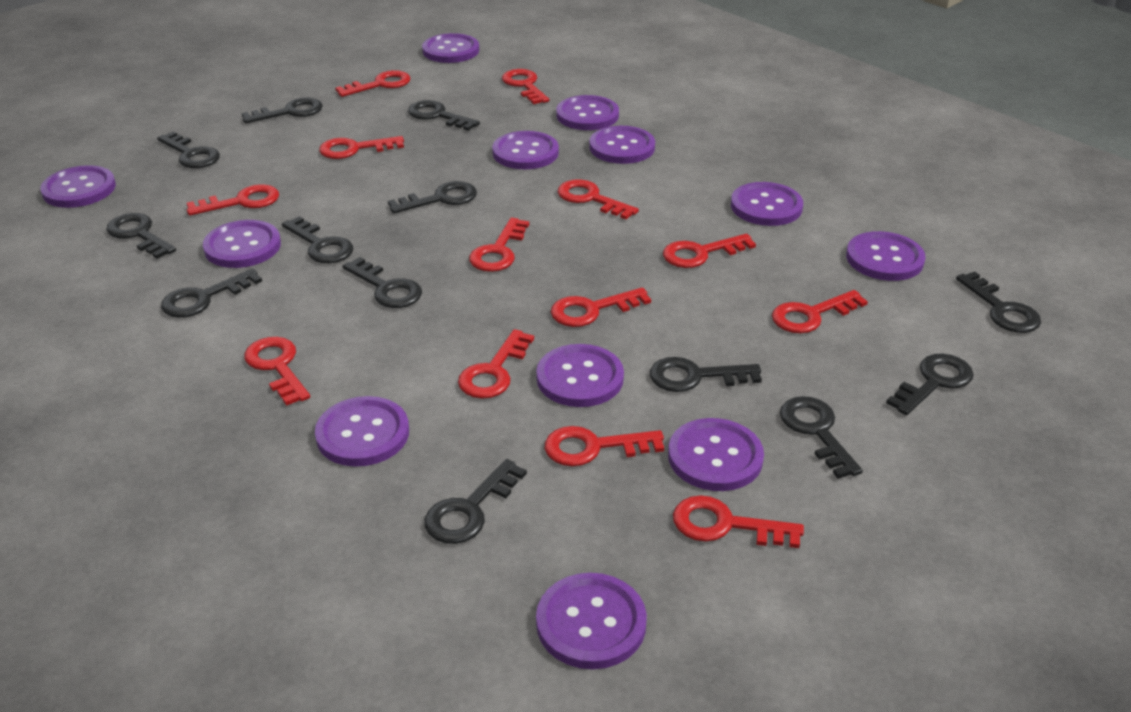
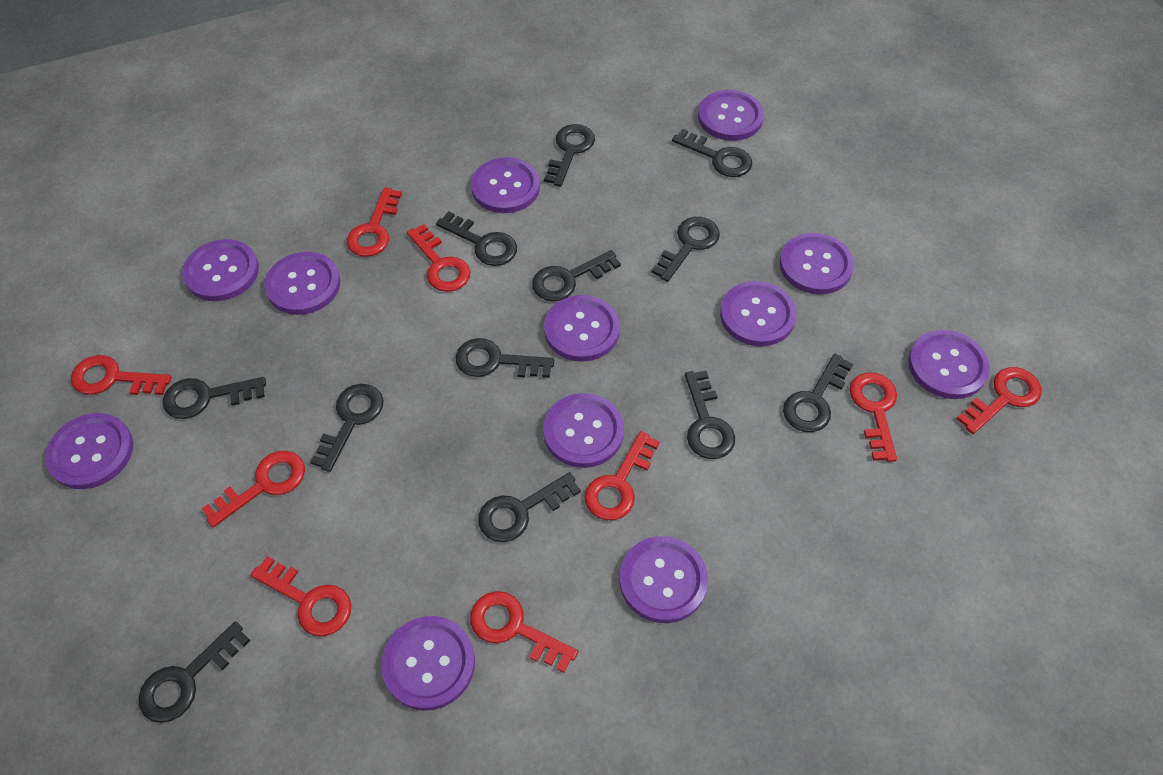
black key: [106,213,176,259] [157,131,220,168] [161,269,262,318] [242,97,323,124] [282,216,353,263] [343,257,422,308] [388,181,477,214] [408,100,480,131] [424,459,527,544] [650,357,762,392] [780,396,863,479] [886,353,974,415] [956,272,1041,333] = 13 -> [138,621,250,723] [162,377,266,419] [310,384,383,472] [436,212,517,266] [456,338,554,378] [478,472,581,542] [532,250,621,301] [544,124,595,187] [651,217,720,282] [672,129,752,177] [685,371,735,459] [783,353,853,432] = 12
red key: [187,184,279,216] [244,337,310,406] [319,136,404,159] [335,70,410,97] [458,329,534,399] [469,217,529,272] [502,69,549,104] [545,426,664,466] [551,287,651,327] [558,179,639,220] [663,234,756,268] [673,495,804,548] [772,290,868,333] = 13 -> [71,355,172,395] [202,451,305,527] [250,556,351,636] [347,187,402,257] [407,224,470,292] [470,591,578,673] [584,431,660,520] [849,372,897,462] [957,367,1042,434] = 9

